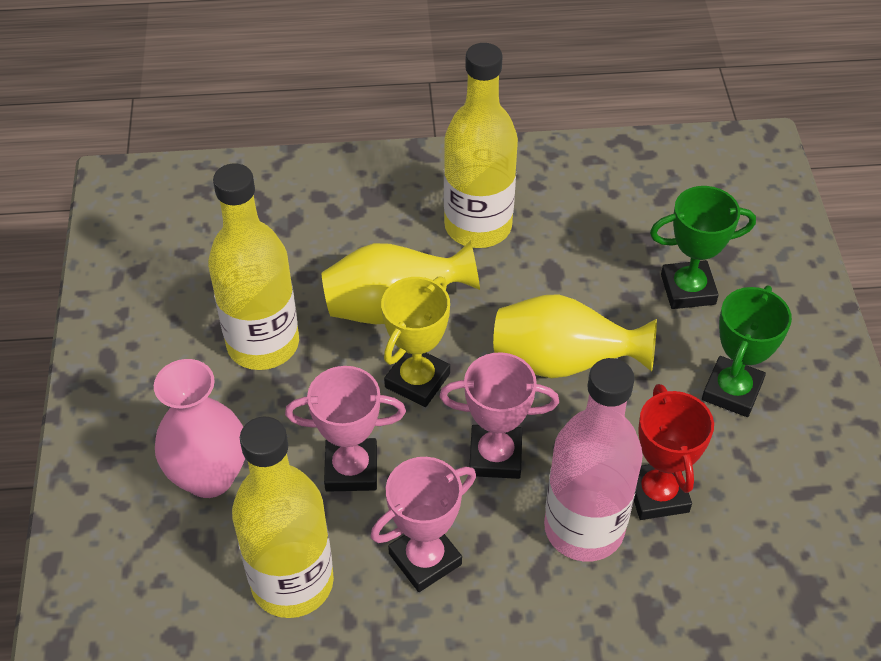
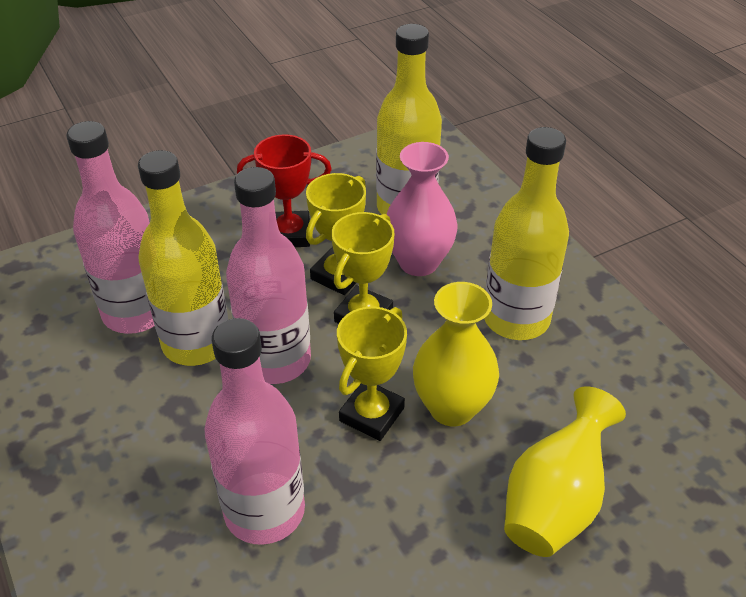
green trophy: [650,186,756,309] [702,285,792,417] = 2 -> none = 0
pink bottle: [544,358,643,562] = 1 -> [66,121,155,334] [205,318,305,545] [226,167,311,384] = 3
pink trophy: [285,366,406,492] [371,457,476,592] [439,352,559,479] = 3 -> none = 0
yellow trophy: [381,276,450,407] = 1 -> [306,173,366,295] [331,212,395,324] [337,307,407,441] = 3

